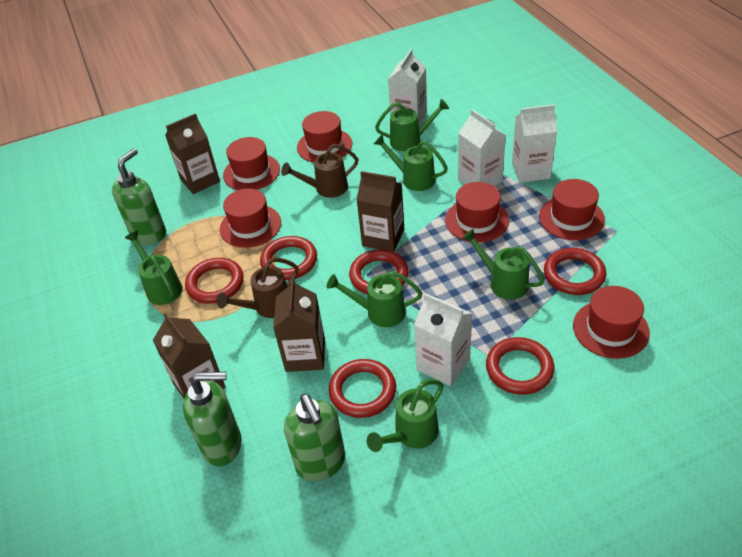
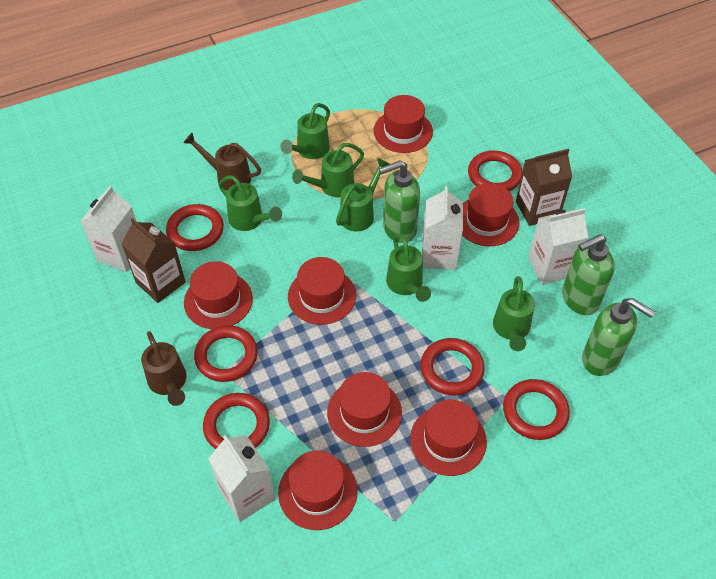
brown carton: [153,313,225,399] [165,113,220,194] [273,278,325,372] [357,171,404,252] = 4 -> [121,218,185,303] [516,149,572,226] = 2
red hat: [220,188,281,248] [223,137,280,190] [297,111,352,163] [445,182,509,243] [539,179,605,240] [573,286,650,359] = 6 -> [184,261,253,329] [278,451,357,530] [288,257,356,325] [327,372,402,447] [373,95,433,153] [410,400,487,476] [462,183,520,246] = 7

